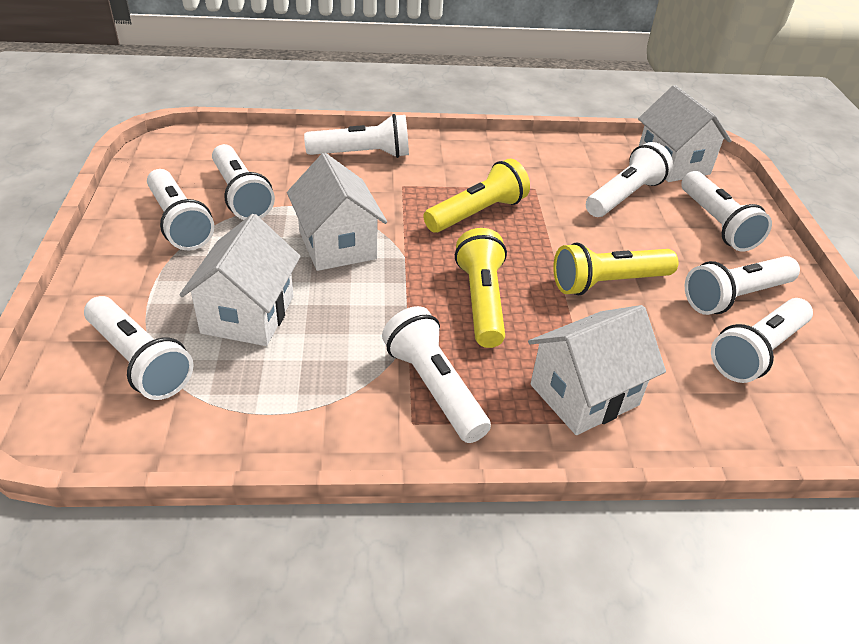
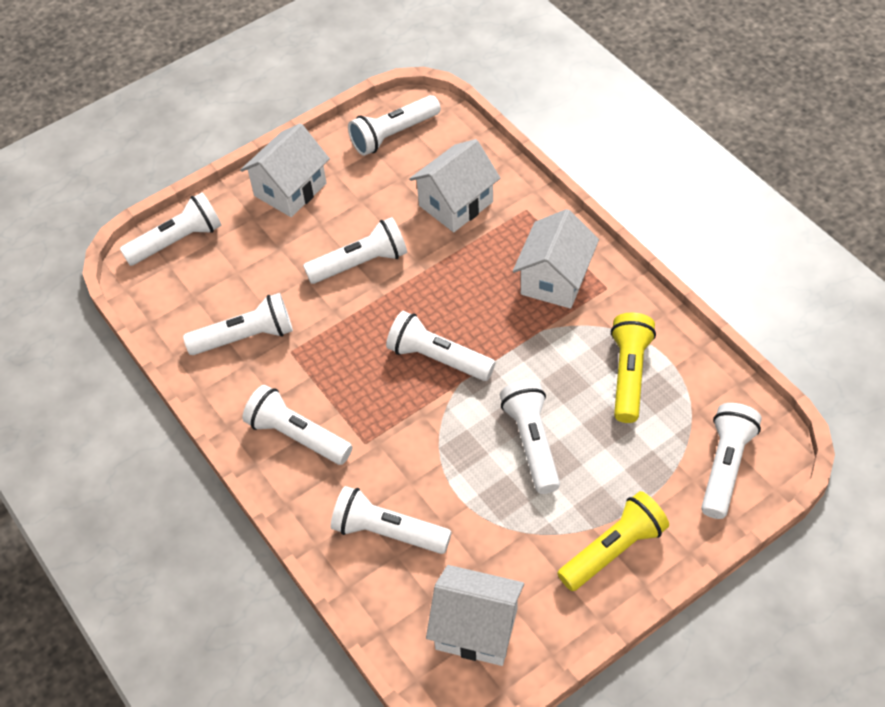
yellow flashlight: [423,158,530,233] [455,228,507,348] [553,242,678,295] = 3 -> [557,491,669,591] [611,313,656,423] = 2

